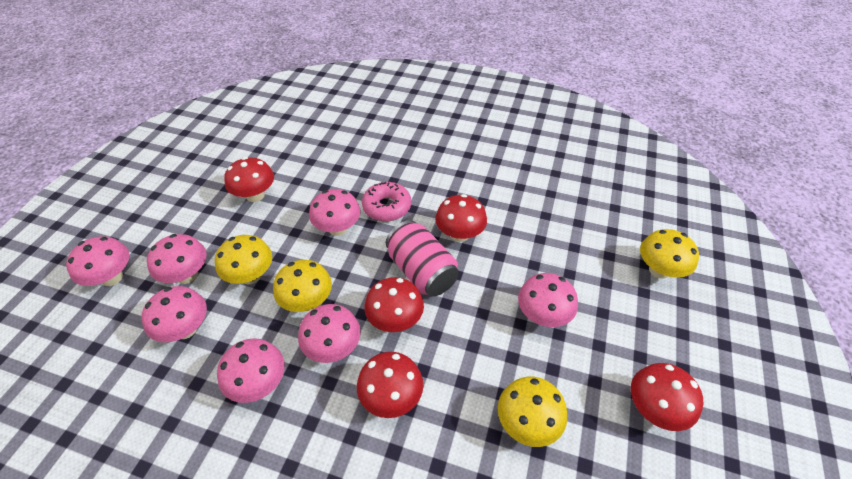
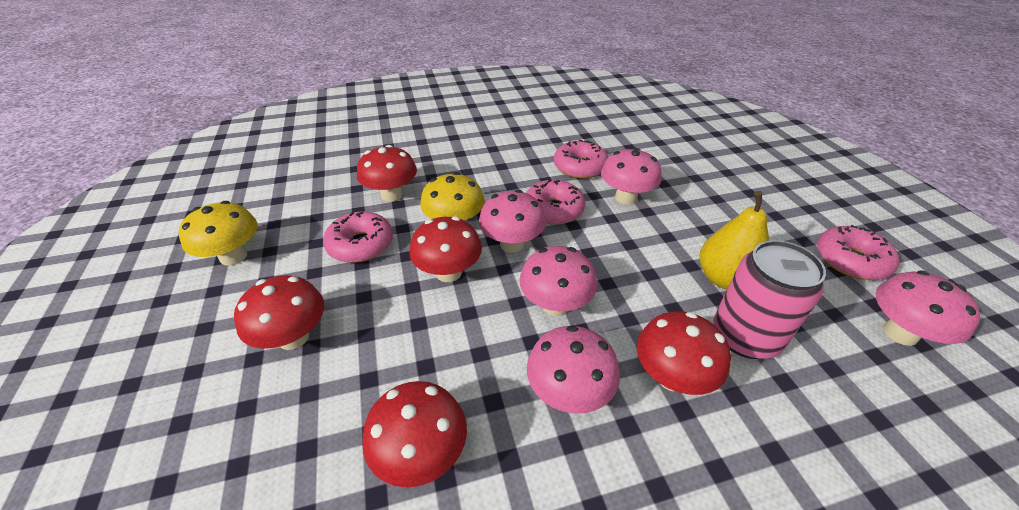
pink donut: [362,182,411,221] = 1 -> [323,211,393,263] [526,179,585,225] [554,140,608,179] [817,225,900,280] = 4
pink mushroom: [66,236,130,286] [141,286,207,342] [147,234,207,284] [217,338,285,403] [298,304,361,363] [309,189,361,236] [518,273,578,327] = 7 -> [479,190,546,253] [519,246,597,316] [527,325,620,414] [601,148,661,205] [875,270,980,346] = 5
yellow mushroom: [215,235,272,284] [273,260,332,312] [498,377,567,447] [640,229,699,279] = 4 -> [179,201,258,266] [420,172,485,221] = 2
yellow pear: none = 0 -> [700,191,770,290] = 1

